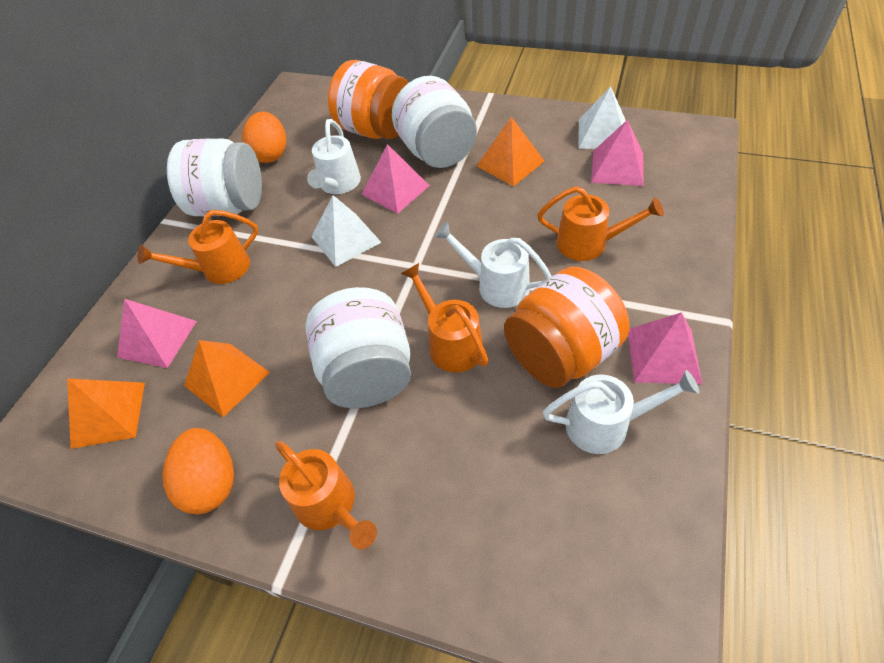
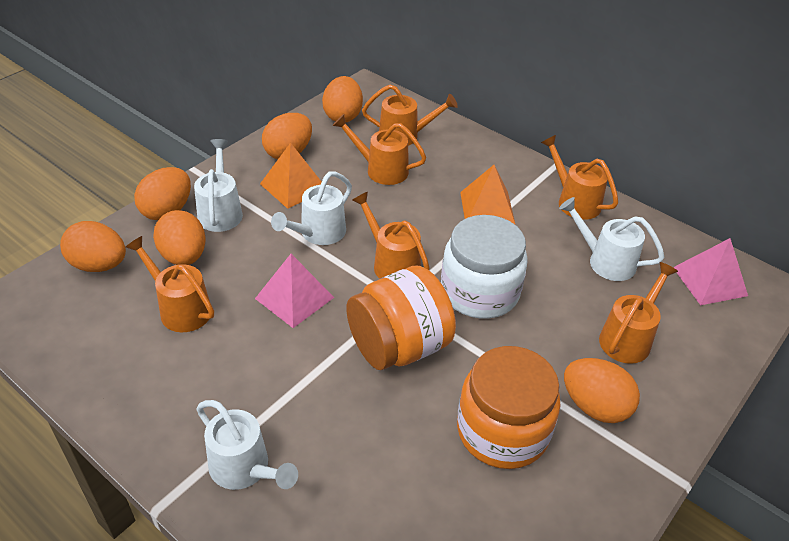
orange egg: [162,428,234,514] [242,112,286,163] = 2 -> [60,221,126,272] [134,167,191,220] [153,210,205,265] [262,113,312,159] [322,76,363,123] [564,358,640,423] = 6
orange pyramid: [67,378,145,449] [184,340,270,417] [477,117,545,187] = 3 -> [260,142,322,209] [460,165,515,224] = 2
orange watering can: [138,210,258,284] [275,441,377,549] [401,263,488,372] [538,186,664,261] = 4 -> [126,236,214,332] [332,114,426,185] [352,192,430,279] [362,85,458,146] [541,135,618,220] [599,262,678,364] = 6
pink pyramid: [117,299,197,368] [361,144,430,214] [591,120,644,186] [628,312,702,384] = 4 -> [255,254,334,328] [673,238,748,305] = 2
white jar: [167,138,262,217] [305,287,411,408] [392,76,477,168] = 3 -> [441,215,528,319] = 1
white pyramid: [311,195,382,267] [579,86,626,149] = 2 -> none = 0
white watering can: [307,119,361,194] [434,222,551,308] [543,370,700,454] = 3 -> [194,139,243,232] [196,400,298,490] [271,172,352,245] [559,197,664,281] = 4

